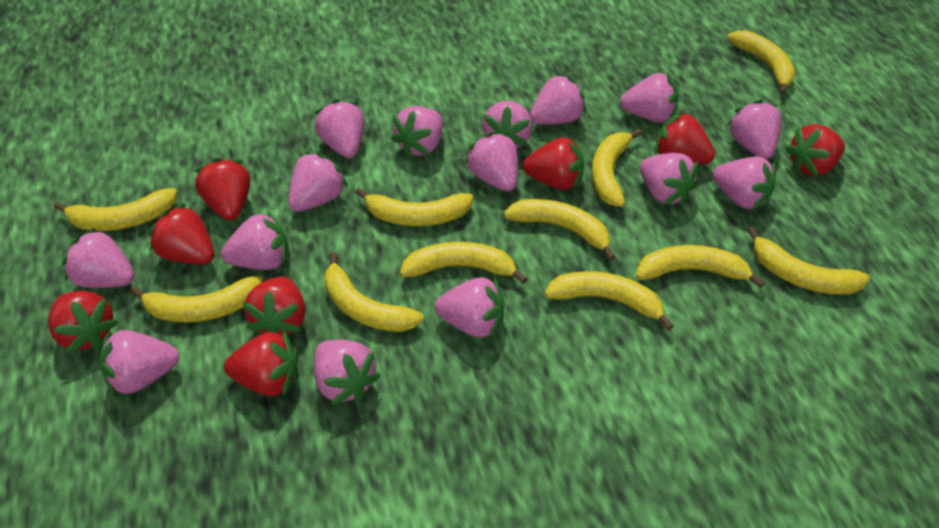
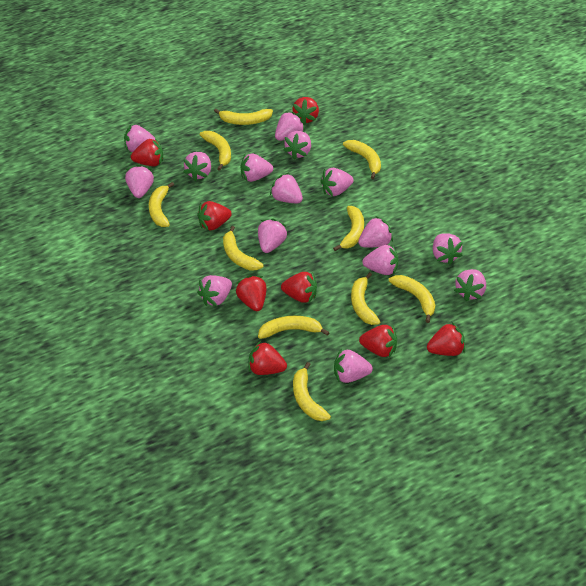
yellow banana: [54,188,177,231] [130,276,263,322] [325,252,424,332] [356,188,473,226] [400,242,528,284] [504,199,615,261] [544,271,674,331] [592,129,642,207] [636,245,765,288] [727,30,796,95] [747,227,870,295] = 11 -> [149,182,174,227] [200,131,231,171] [214,108,273,125] [223,226,263,270] [258,316,330,339] [293,362,331,421] [333,206,364,251] [343,140,381,179] [351,272,380,325] [389,275,435,323] = 10

